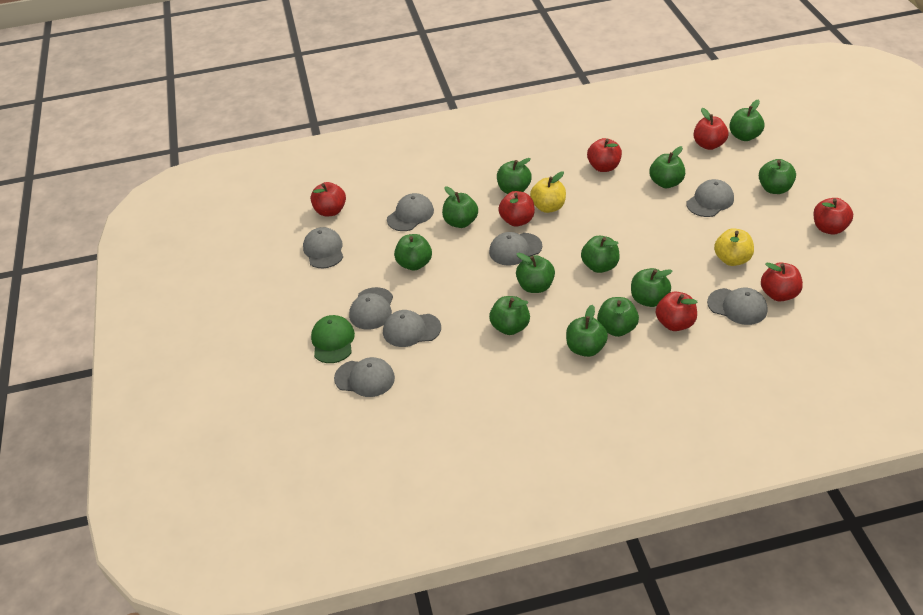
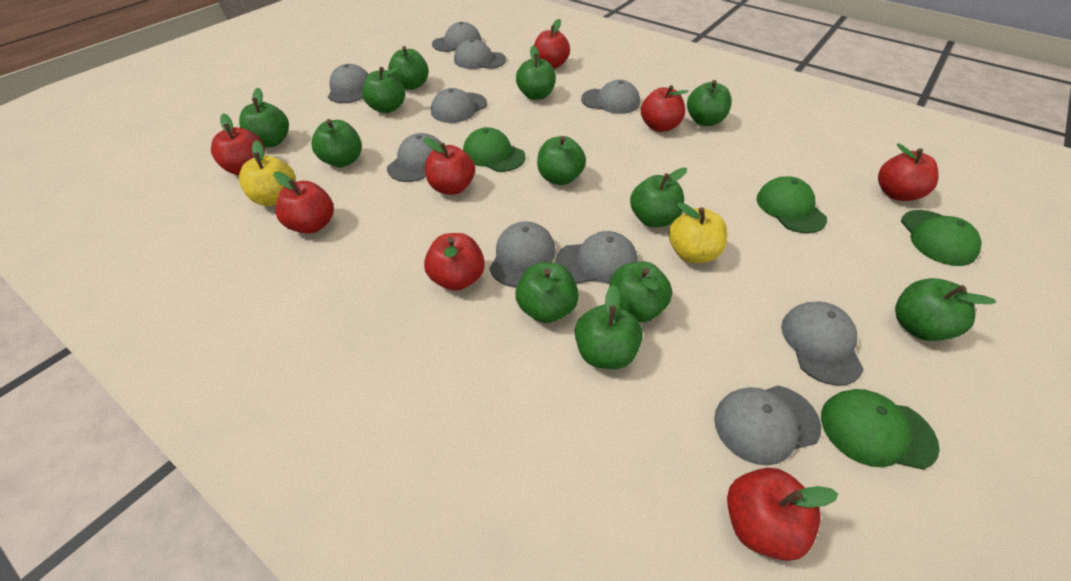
green cap: [311,315,355,363] = 1 -> [463,127,525,172] [756,176,827,233] [821,389,940,470] [901,210,982,266] = 4
grey cap: [303,227,343,268] [334,357,395,397] [349,287,393,330] [383,310,441,347] [387,193,434,231] [489,232,542,266] [687,179,734,217] [707,288,768,325] = 8 -> [328,64,369,103] [387,133,442,182] [431,88,487,123] [432,22,481,52] [454,39,506,69] [489,221,556,287] [556,231,638,284] [581,80,640,114] [714,386,821,465] [781,302,864,386] = 10
red apple: [311,182,346,216] [498,191,535,227] [587,138,622,172] [656,291,697,331] [693,108,728,150] [761,262,803,301] [813,198,853,234] = 7 -> [211,113,265,175] [273,172,334,234] [423,137,475,195] [424,233,485,291] [534,19,570,69] [641,85,689,132] [727,468,838,561] [878,143,939,201] = 8

